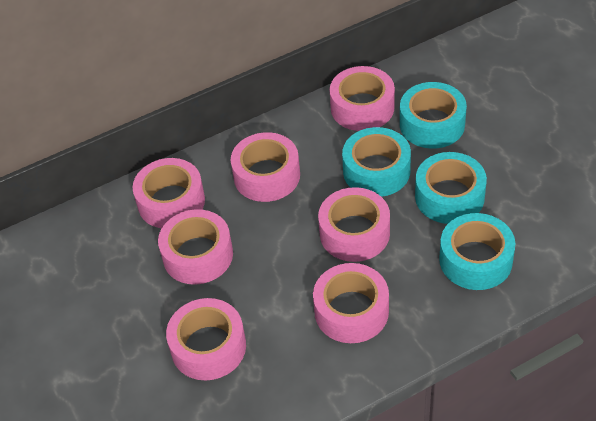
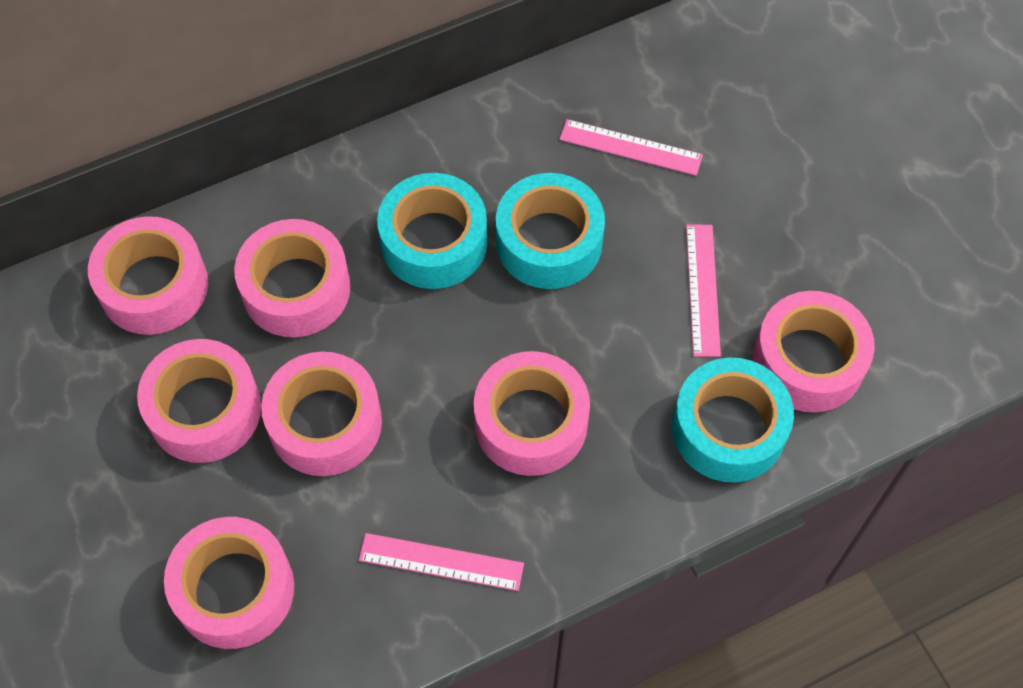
pink ruler: none = 0 -> [359,533,524,591] [560,119,703,176] [686,225,721,357] = 3
turquoise tape: [342,127,411,197] [400,82,467,149] [415,152,487,224] [439,213,515,290] = 4 -> [377,173,487,289] [496,173,605,289] [672,357,794,482] = 3

